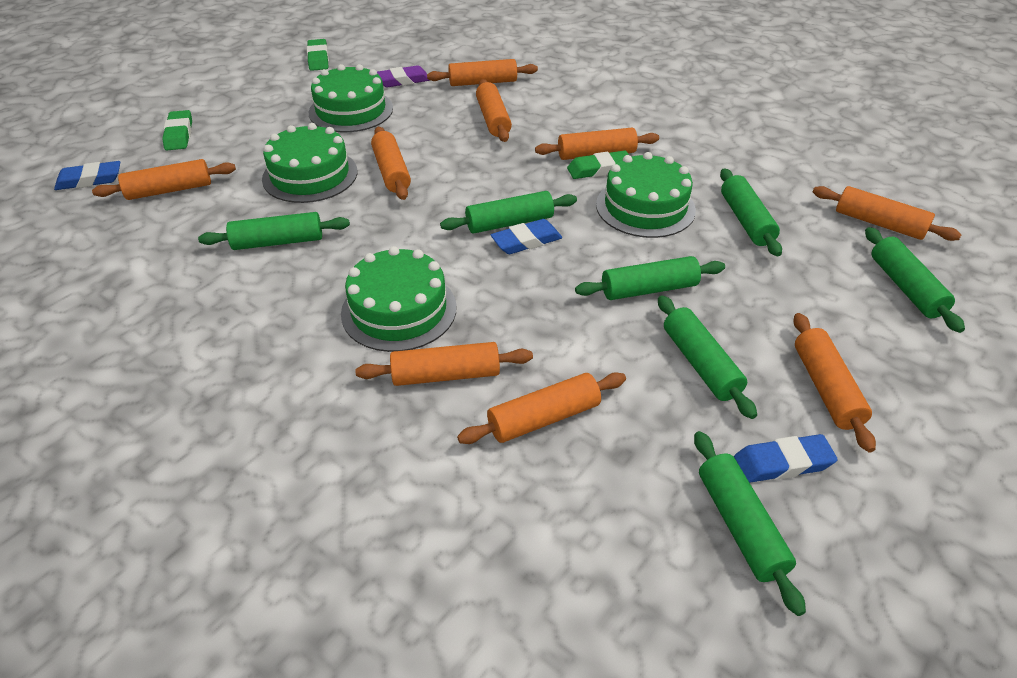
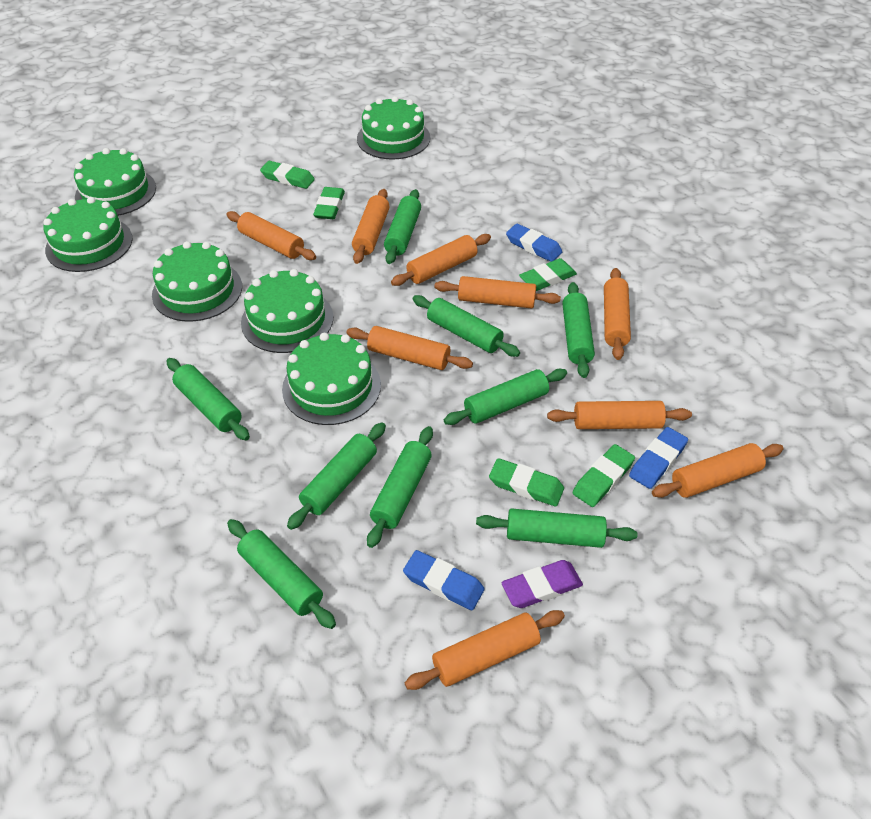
green cake: [262,123,357,203] [309,64,393,132] [341,246,457,352] [596,152,696,238] = 4 -> [43,197,133,272] [74,148,156,216] [152,241,242,322] [241,269,333,353] [282,333,381,425] [357,96,430,160] = 6
green eraser: [162,110,192,150] [307,39,329,71] [567,151,629,179] = 3 -> [260,161,315,189] [313,187,345,219] [489,458,564,507] [519,258,577,291] [572,444,635,507] = 5
green rolling pin: [198,212,350,250] [440,191,577,234] [575,256,725,300] [658,295,757,419] [694,431,806,616] [720,169,782,256] [865,227,965,333] = 7 -> [166,358,250,440] [227,519,336,629] [287,422,386,530] [367,426,433,548] [384,189,421,264] [412,295,520,357] [444,369,567,425] [476,509,638,548] [562,282,595,378] = 9

